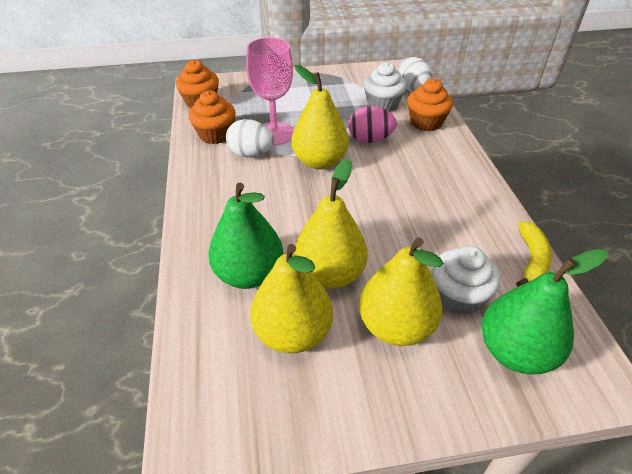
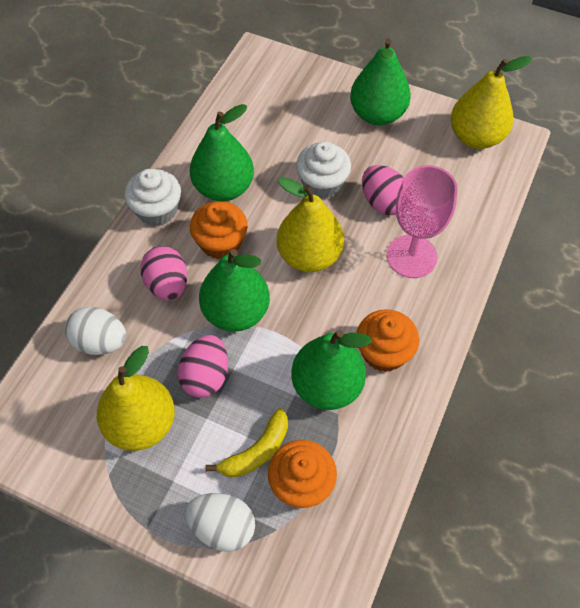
green pear: [208,183,283,289] [482,249,608,375] = 2 -> [190,104,254,201] [199,249,270,332] [291,330,372,410] [350,38,411,125] = 4
pink egg: [348,106,397,143] = 1 -> [140,246,188,301] [178,335,228,398] [362,165,404,215] = 3
yellow pear: [250,244,333,353] [291,65,349,170] [294,158,368,289] [359,237,443,346] = 4 -> [97,346,175,451] [277,177,344,272] [451,56,532,149] = 3

